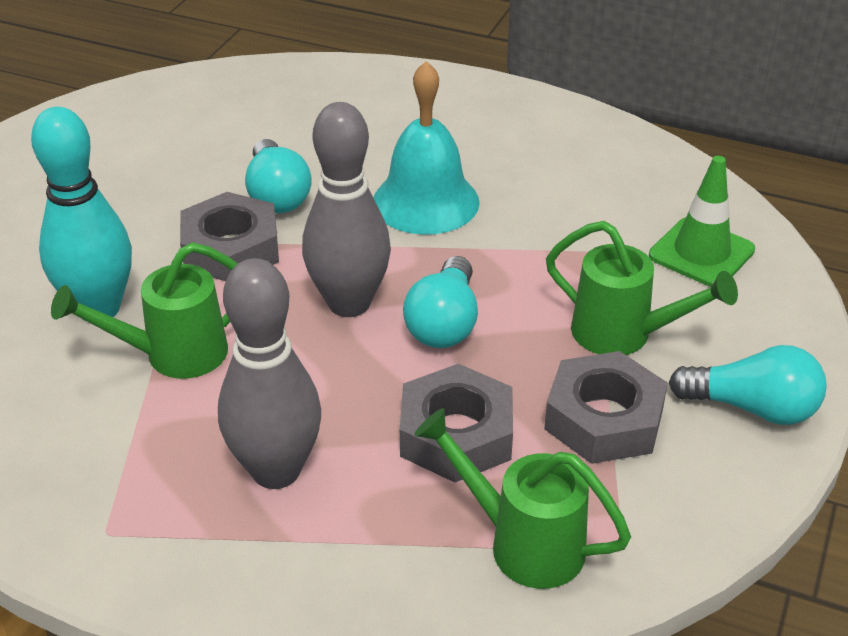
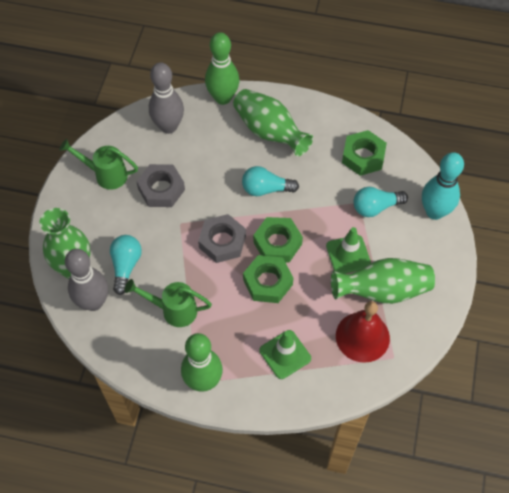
green bowling pin: none = 0 -> [181,333,223,392] [205,32,239,105] = 2
green nut: none = 0 -> [243,255,293,303] [253,217,303,263] [342,130,387,176] = 3
green traffic cone: [649,156,755,287] = 1 -> [260,330,311,379] [326,227,371,274] = 2
green vase: none = 0 -> [40,208,90,279] [233,89,313,156] [331,258,435,304] = 3
green watering can: [51,242,238,379] [414,408,631,589] [546,221,738,355] = 3 -> [59,139,138,190] [125,279,212,327] = 2
grey nut: [180,192,279,281] [400,364,513,483] [544,351,668,464] = 3 -> [136,164,185,207] [198,214,246,263] = 2
red bell: none = 0 -> [336,301,390,363] = 1
turquoise bell: [373,61,480,235] = 1 -> none = 0

